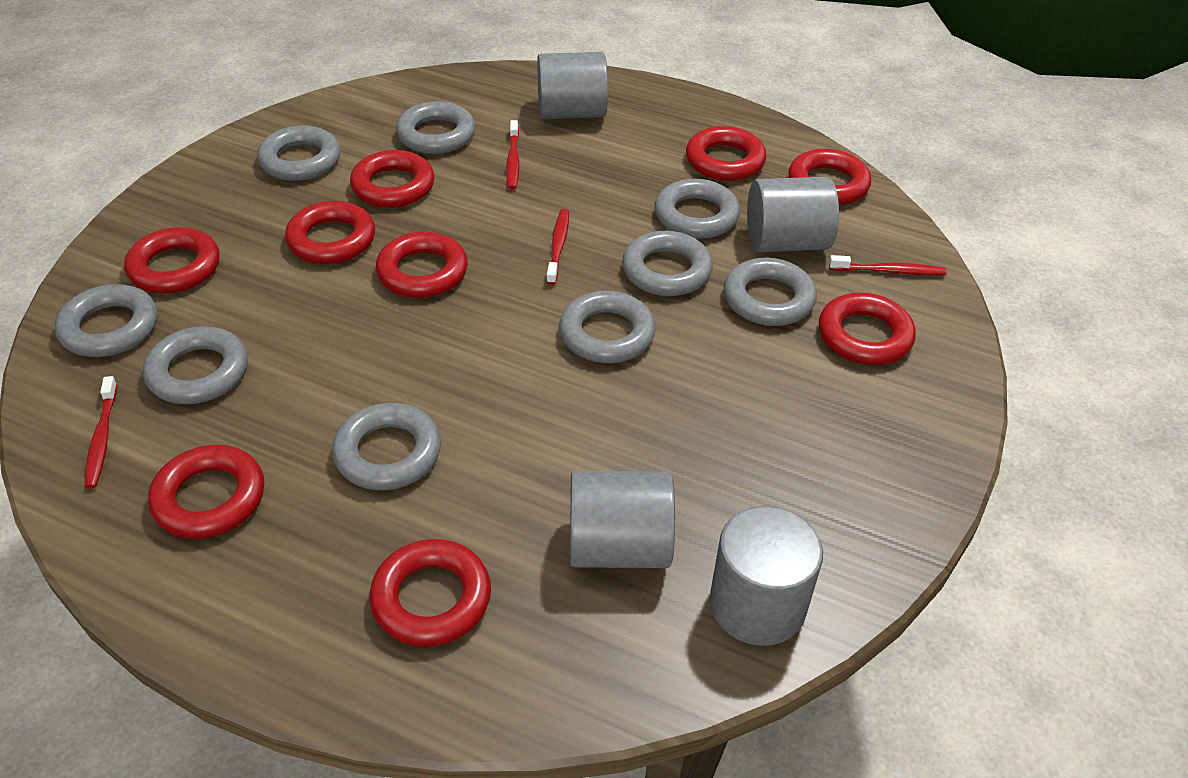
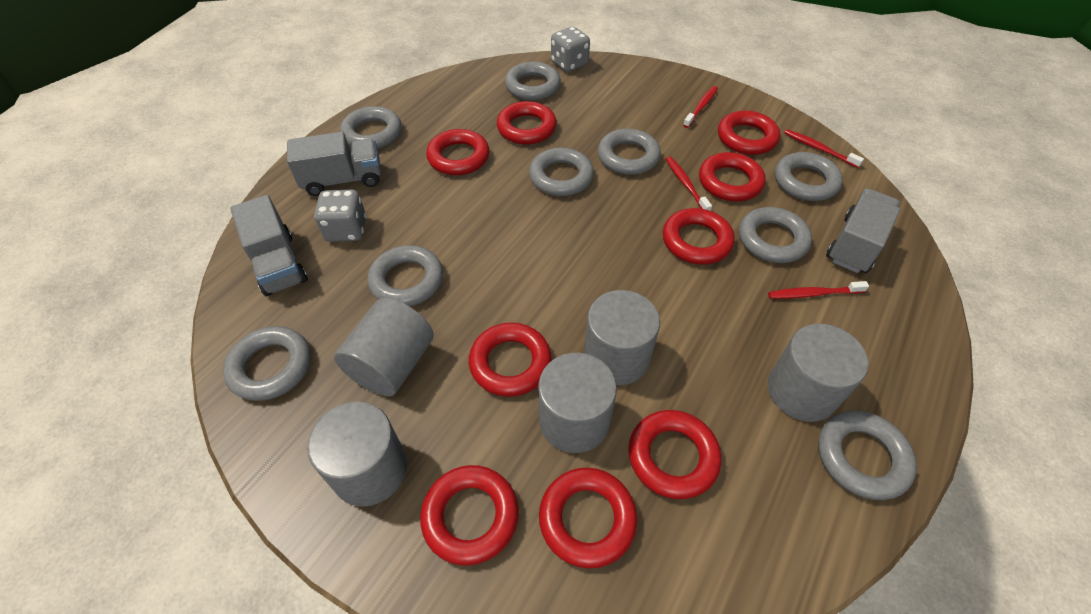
grey cylinder: [537,52,608,119] [570,471,675,568] [710,506,823,646] [747,177,839,252] = 4 -> [307,402,407,507] [334,298,434,396] [538,353,617,453] [584,290,660,385] [768,324,868,422] = 5
grey dice: none = 0 -> [314,190,366,242] [551,27,590,72] = 2
grey truck: none = 0 -> [230,195,308,296] [287,132,381,196] [826,189,900,273] = 3

